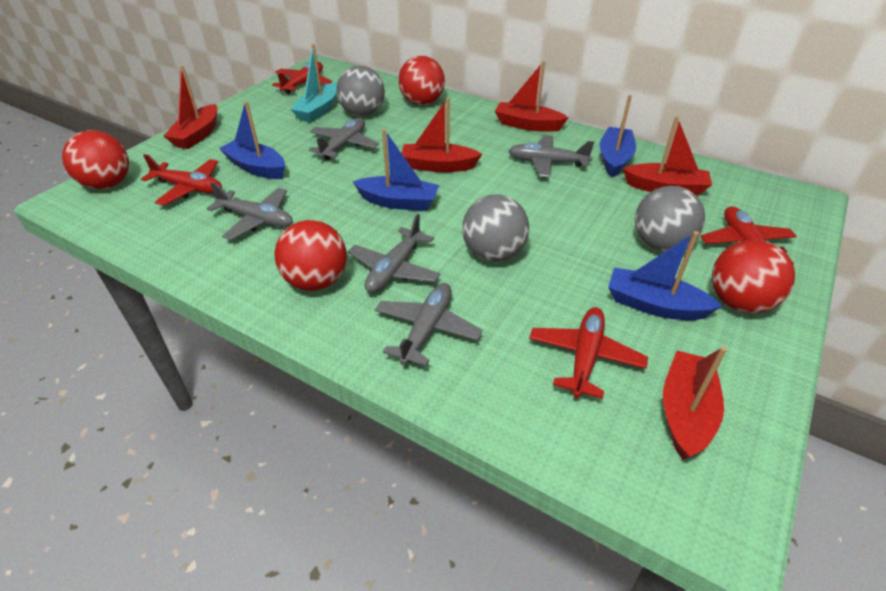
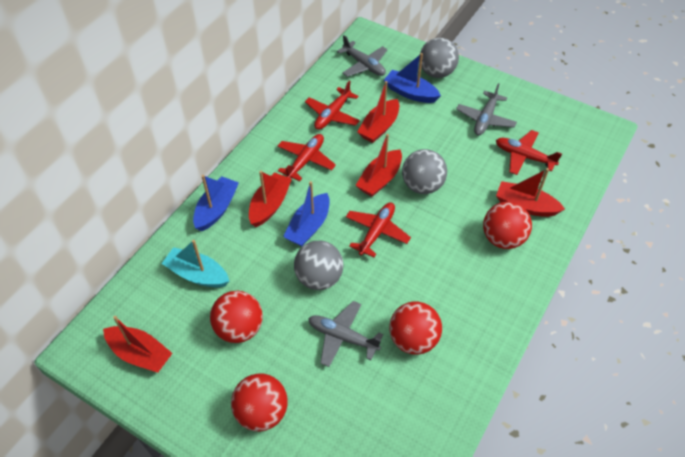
blue boat: [219,101,285,179] [352,129,439,211] [600,95,636,177] [608,231,722,320] = 4 -> [193,175,239,231] [283,181,330,247] [384,53,441,103] = 3
grey plane: [207,182,293,240] [309,118,379,160] [348,214,440,293] [375,283,482,366] [508,135,594,178] = 5 -> [308,301,383,367] [337,35,388,77] [456,83,517,135] = 3

